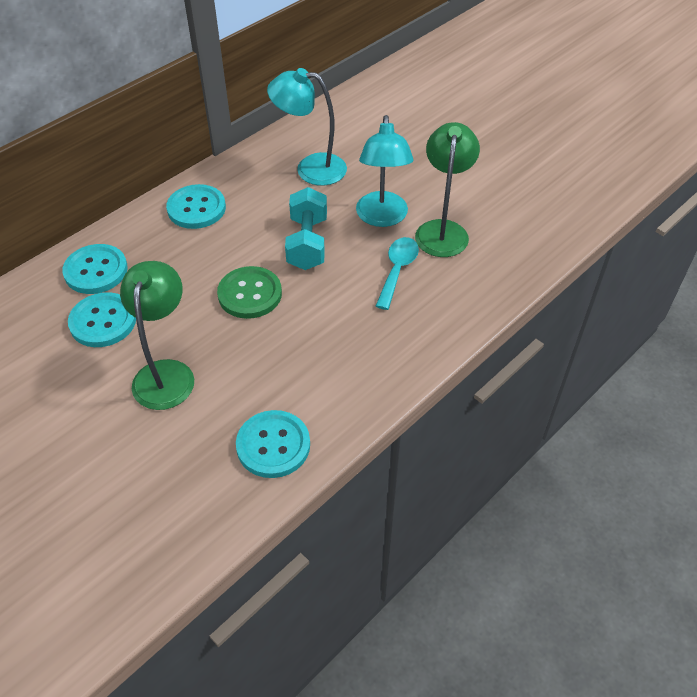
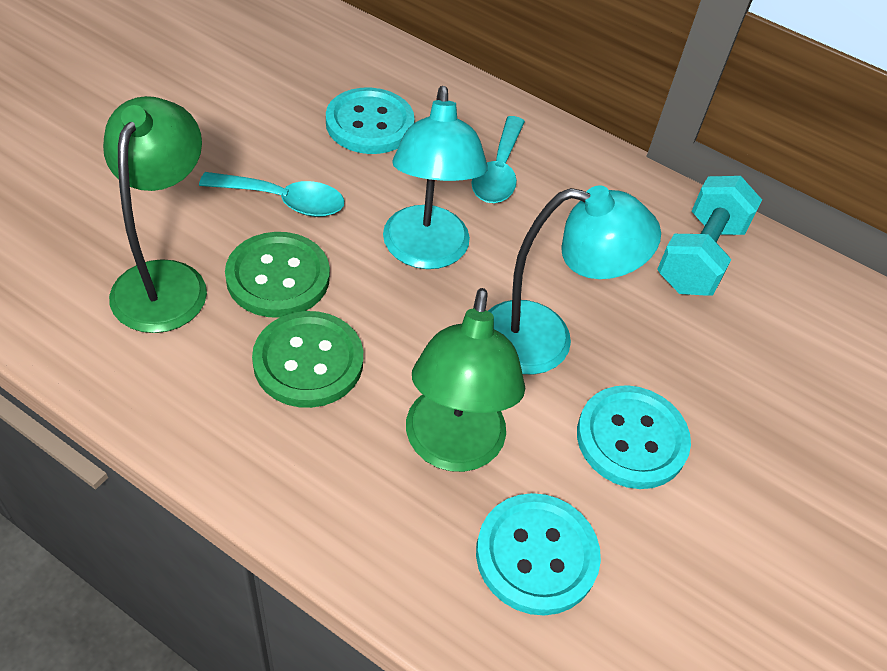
green button: [217,266,282,319] = 1 -> [225,232,330,318] [252,311,363,408] = 2
turquoise button: [62,244,128,294] [68,292,136,347] [166,184,226,229] [236,410,310,478] = 4 -> [326,88,415,154] [476,493,601,616] [577,385,691,489] = 3
turquoise spoon: [376,237,419,310] = 1 -> [199,172,345,217] [471,116,525,203] = 2

